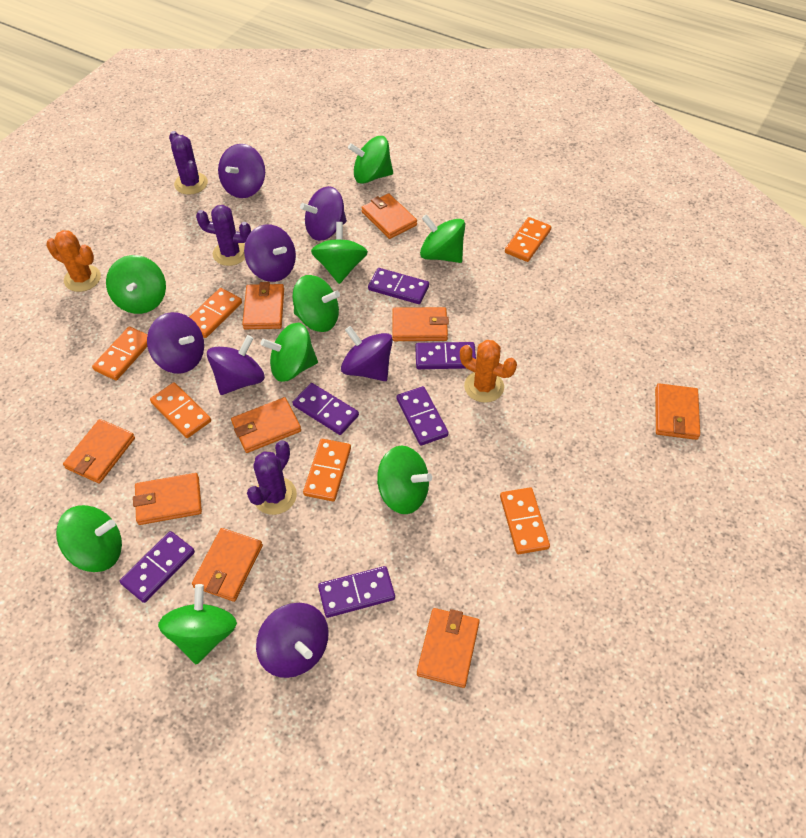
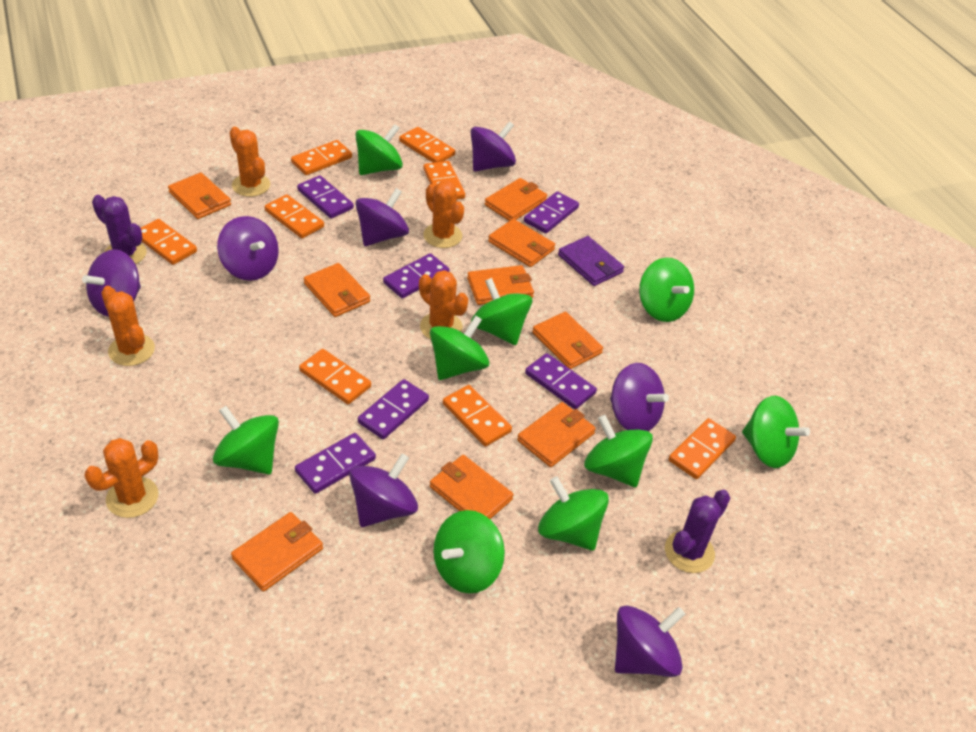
orange cactus: [46,230,101,292] [460,340,517,403] = 2 -> [85,438,158,518] [101,286,155,366] [229,127,270,197] [419,270,468,340] [423,181,464,248] = 5
orange domino: [92,327,148,381] [150,382,211,438] [190,288,242,338] [303,439,351,501] [500,487,550,554] [505,217,551,262] = 6 -> [141,219,197,265] [265,194,324,238] [291,140,352,175] [299,349,371,404] [399,127,455,163] [423,161,465,199] [443,385,512,447] [669,418,736,479] = 8
purple cactus: [169,131,208,195] [196,205,251,266] [247,441,297,515] = 3 -> [92,195,147,264] [665,490,730,573] = 2
purple wallet: none = 0 -> [558,236,624,286] = 1

